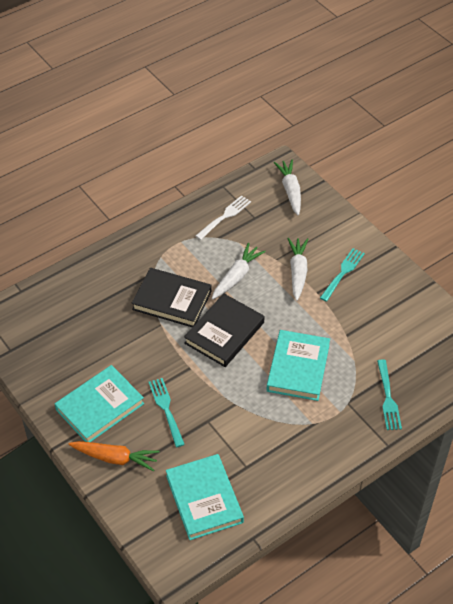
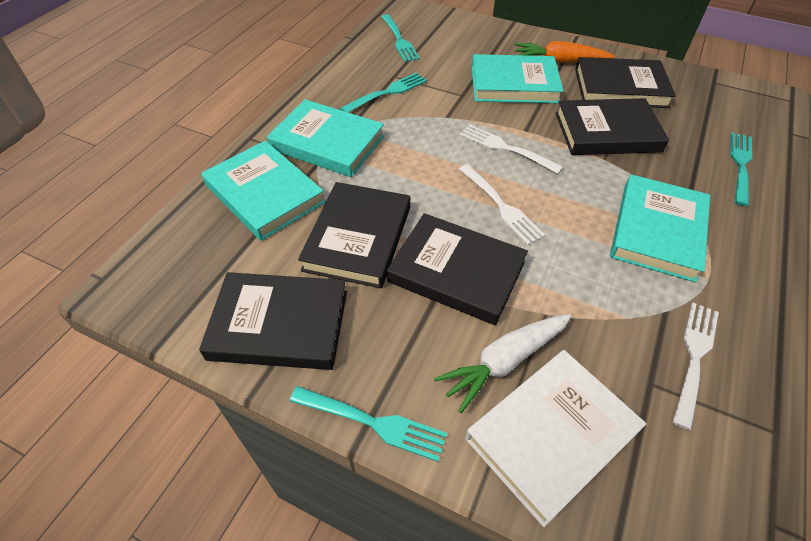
black book: [131,268,212,327] [184,293,264,367] = 2 -> [199,272,347,370] [298,182,410,288] [387,213,528,325] [556,98,669,155] [575,57,676,108] = 5
turquoise book: [55,365,144,442] [166,454,244,540] [267,330,330,401] = 3 -> [202,141,325,241] [267,99,384,177] [472,54,563,103] [610,174,710,283] = 4
turquoise fork: [148,378,185,447] [320,248,365,302] [377,359,402,430] = 3 -> [290,386,447,462] [340,72,427,113] [381,14,420,62] [730,132,752,206] = 4
white book: none = 0 -> [465,350,646,527] = 1
white carrot: [212,243,266,299] [274,160,301,216] [288,238,308,301] = 3 -> [434,314,571,413] = 1
white fork: [196,195,251,240] = 1 -> [459,164,545,245] [460,124,563,174] [673,303,719,430] = 3

